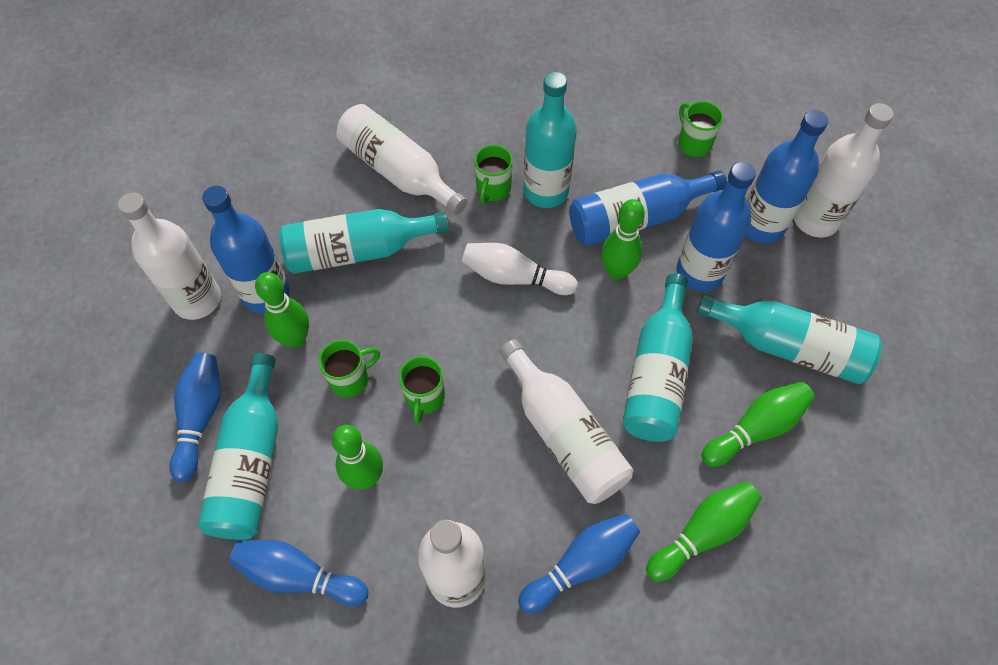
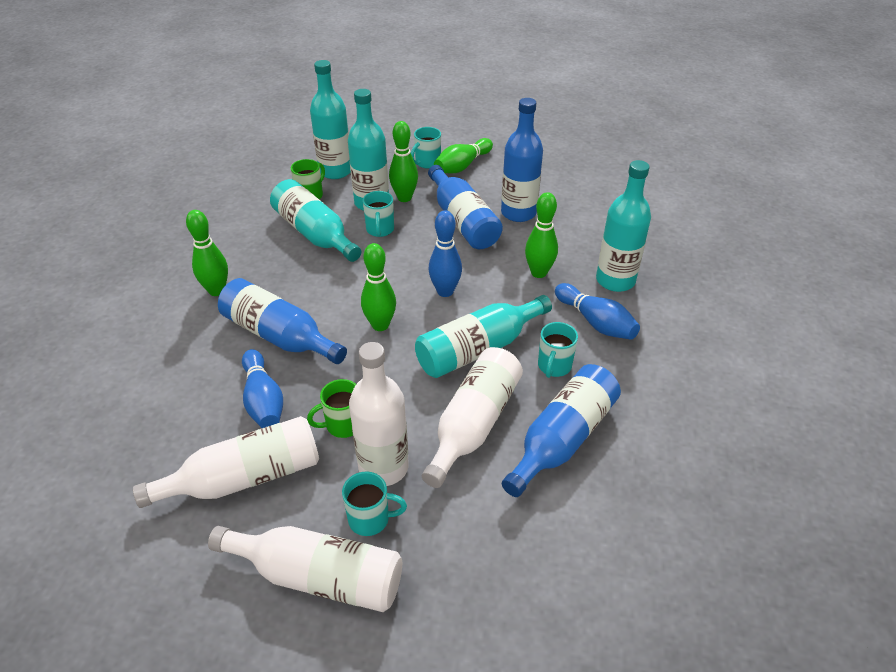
green mug: [318,340,380,397] [399,356,445,424] [474,145,513,204] [678,101,723,157] = 4 -> [291,159,325,199] [307,379,356,438] = 2
turquoise mug: none = 0 -> [342,471,407,536] [363,191,394,237] [411,127,441,169] [538,322,578,378] = 4
white bottle: [118,192,221,320] [337,104,467,215] [418,519,486,608] [499,339,633,504] [794,103,894,238] = 5 -> [133,416,319,508] [208,526,402,612] [349,342,409,486] [422,347,523,488] = 4
white bowling pin: [462,243,578,295] = 1 -> none = 0

